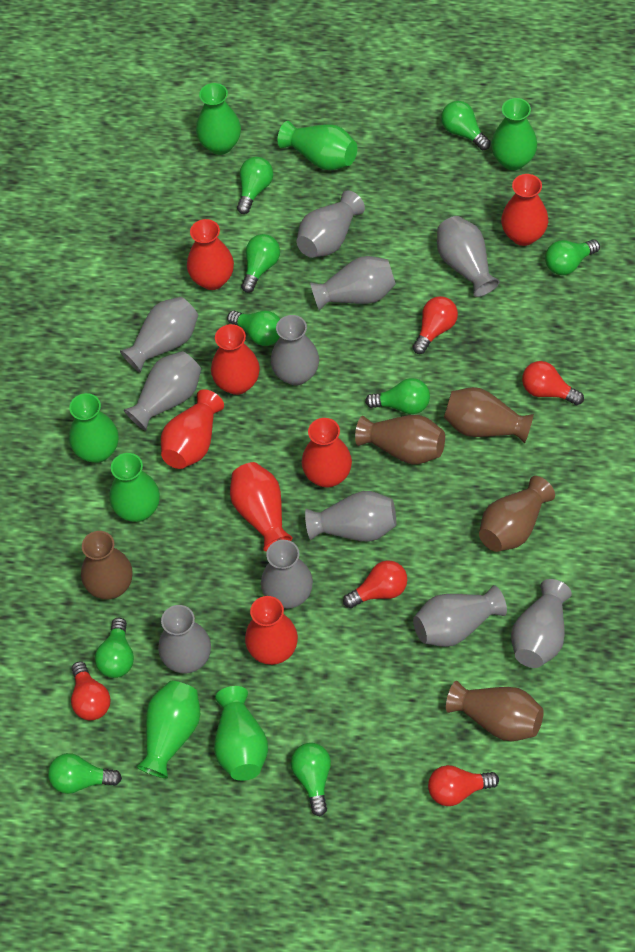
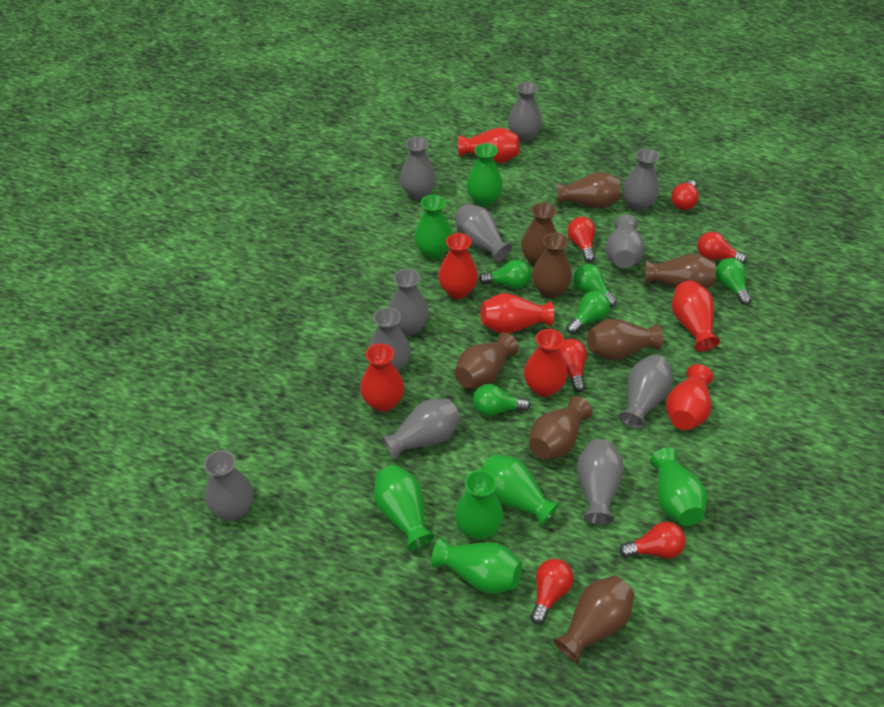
brown vase: [81,531,133,599] [355,415,445,464] [444,387,534,444] [446,681,544,741] [479,476,555,552] = 5 -> [455,332,519,388] [521,202,557,266] [529,396,592,459] [532,233,572,298] [553,576,634,663] [557,172,621,209] [587,319,663,361] [645,254,716,289] = 8
green light bulb: [48,753,122,794] [95,618,134,678] [227,310,280,346] [237,157,273,214] [241,234,280,293] [291,743,331,817] [365,378,430,414] [441,101,491,150] [545,239,600,275] = 9 -> [473,384,531,416] [479,260,531,289] [567,291,610,334] [573,264,617,307] [716,258,752,305] = 5
red light bulb: [71,661,111,720] [343,560,407,608] [412,296,458,354] [428,765,499,806] [522,361,584,405] = 5 -> [531,559,574,624] [559,339,587,392] [567,217,595,262] [619,522,686,558] [671,180,699,210] [697,232,747,263] = 6

